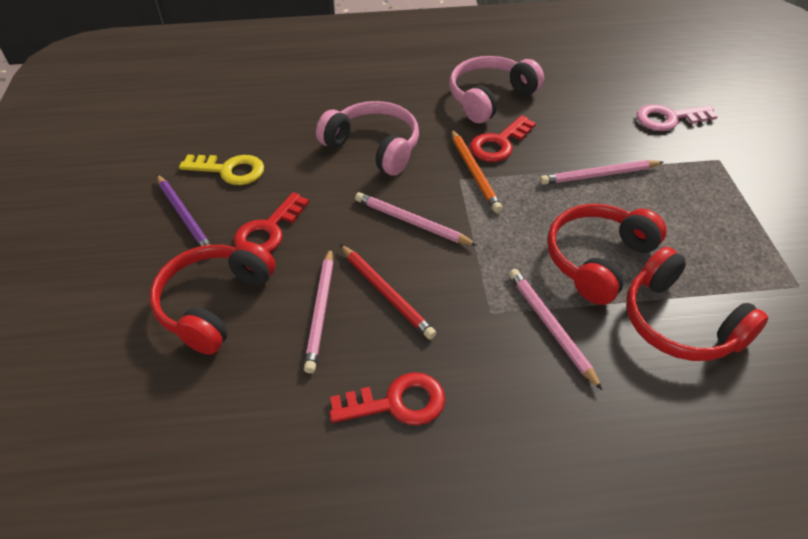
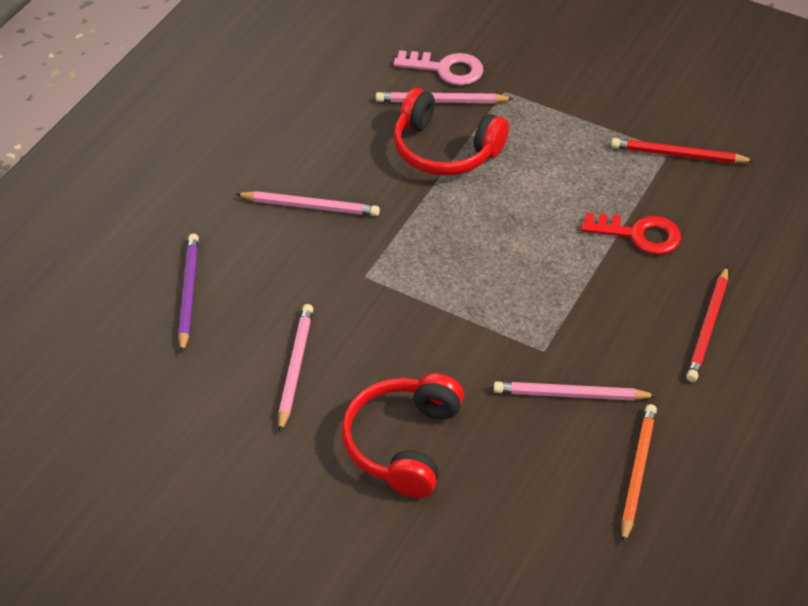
pink headphones: [316,101,419,175] [449,56,544,123] = 2 -> none = 0
red headphones: [150,242,276,355] [547,204,667,305] [626,247,768,361] = 3 -> [342,373,464,498] [393,88,509,176] = 2
red key: [234,192,309,253] [329,372,445,425] [470,115,536,162] = 3 -> [581,213,681,255] = 1
red pencil: [340,244,436,340] = 1 -> [611,138,755,163] [686,266,728,382] = 2
yellow key: [179,154,264,185] = 1 -> none = 0

